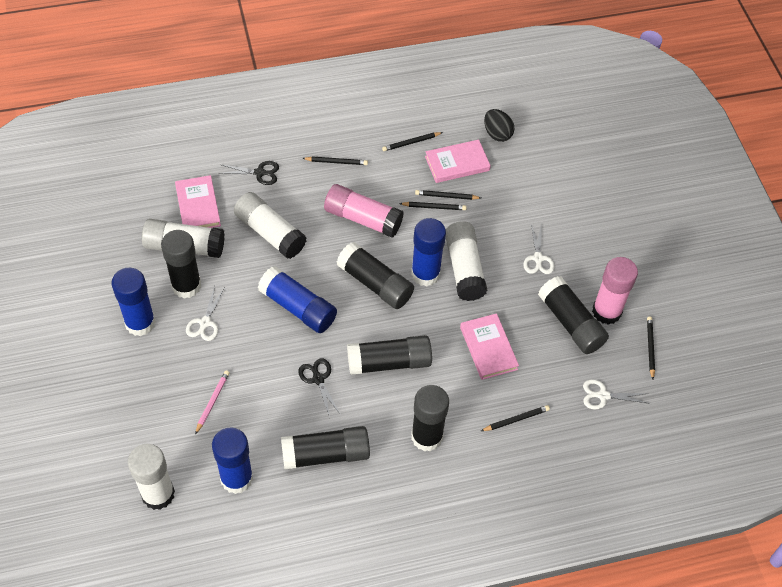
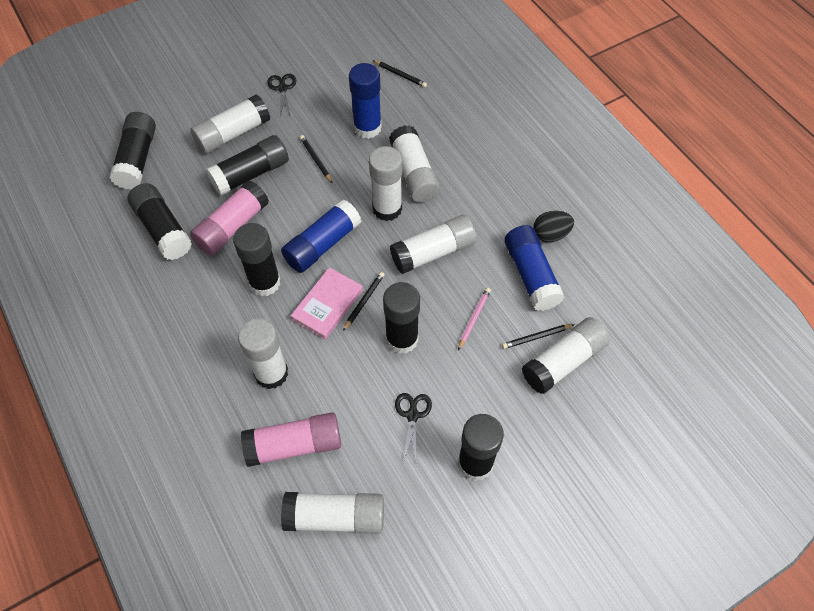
black pencil: [302,157,368,165] [382,132,443,151] [399,202,467,210] [415,190,481,200] [481,405,550,431] [647,316,655,380] = 6 -> [300,135,332,183] [343,272,385,331] [373,60,427,87] [502,324,575,349] = 4
blue glue stick: [112,268,156,336] [212,427,253,494] [258,266,337,333] [411,218,446,287] = 4 -> [281,199,362,273] [349,63,382,139] [504,225,564,311] = 3
pink book: [175,175,221,228] [425,139,491,183] [460,313,519,380] = 3 -> [291,267,363,339] = 1
white glue stick: [128,444,175,510] [142,219,225,258] [234,192,307,259] [446,221,488,301] = 4 -> [190,94,270,154] [238,318,288,389] [281,492,384,534] [369,146,402,221] [389,125,440,203] [390,215,477,274] [522,317,610,394] = 7
white scissors: [186,286,225,341] [523,224,555,274] [583,379,649,409] = 3 -> none = 0

